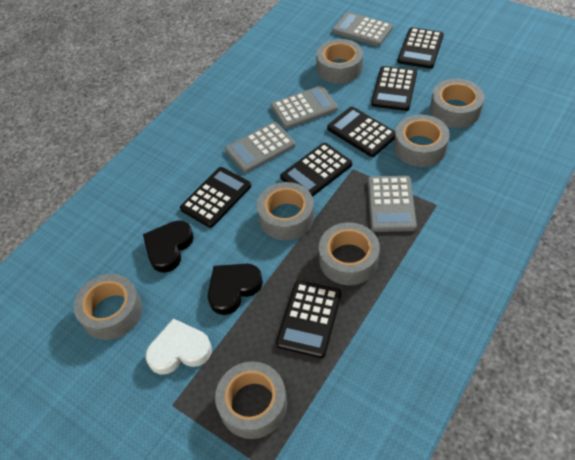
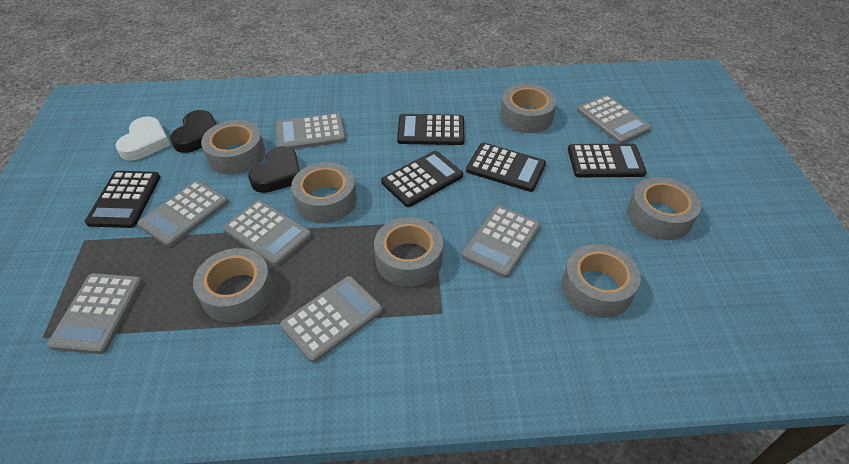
black calculator: [180,167,251,228] [276,280,341,358] [280,143,352,197] [327,107,396,157] [371,66,417,111] [398,27,444,69] = 6 -> [85,171,160,228] [381,151,463,207] [397,114,465,145] [466,143,546,192] [568,144,647,177] = 5
grey calculator: [225,122,296,173] [271,86,338,129] [332,12,393,46] [368,176,417,232] = 4 -> [47,273,142,354] [137,180,228,247] [223,200,312,266] [276,113,346,149] [280,276,383,363] [462,206,540,278] [577,95,651,144] = 7

